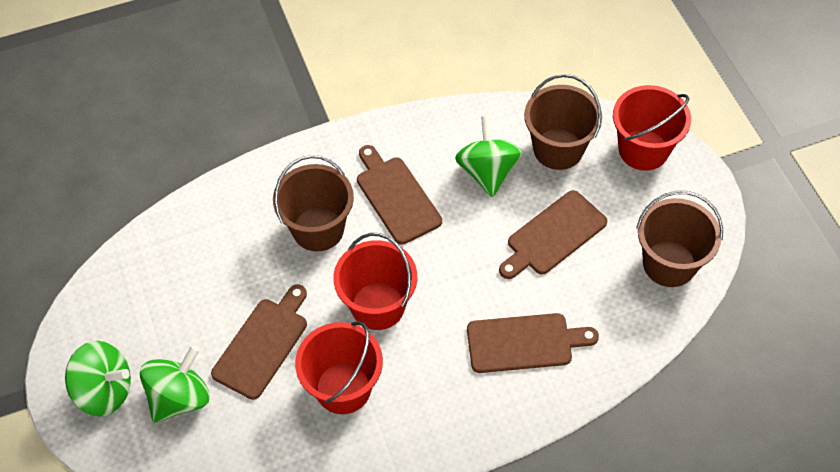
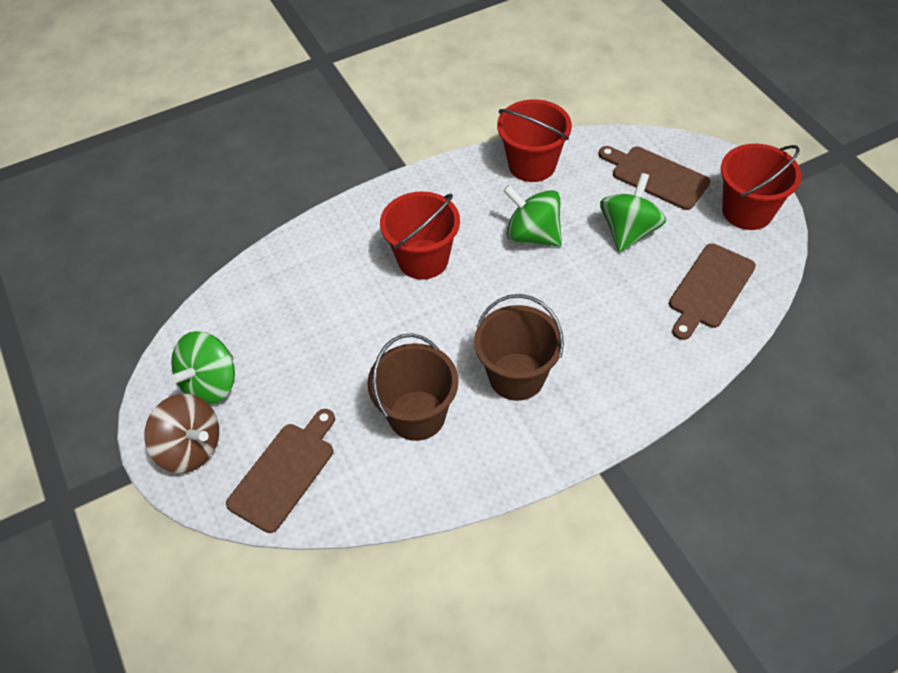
brown bucket: [273,155,354,252] [524,74,602,170] [636,191,723,287] = 3 -> [367,333,459,441] [474,294,564,401] = 2
brown cutting board: [211,284,307,400] [357,145,442,245] [467,313,599,373] [499,190,607,279] = 4 -> [226,409,335,533] [598,146,711,210] [669,243,756,340] = 3
brown spinning top: none = 0 -> [144,394,219,473] = 1

